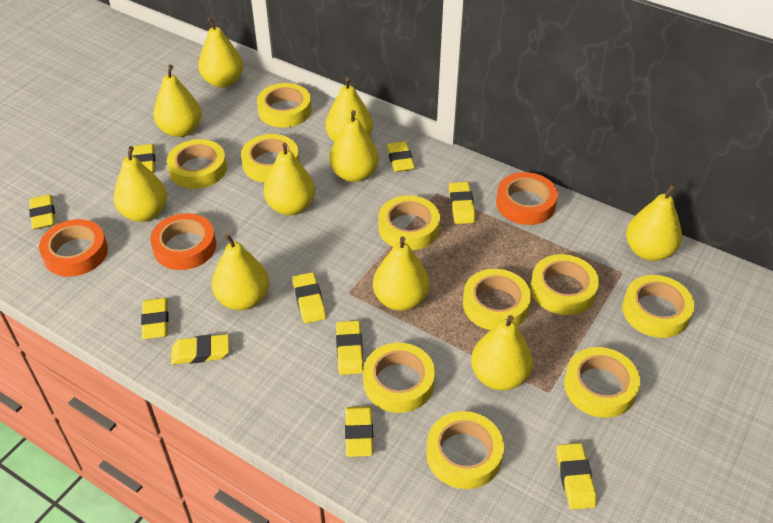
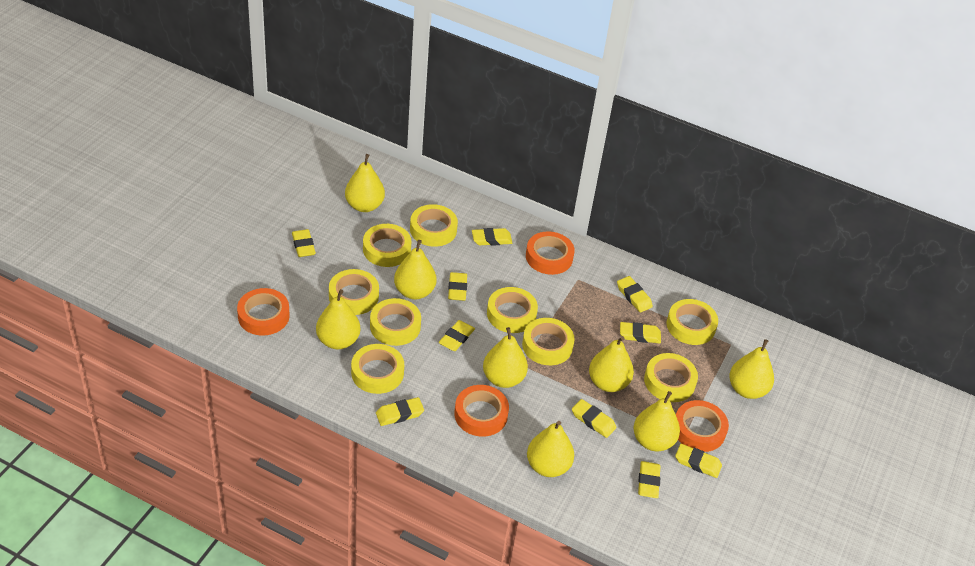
orange tape: [39,219,108,277] [150,213,216,270] [496,172,558,225] = 3 -> [237,288,290,336] [454,385,509,436] [526,231,575,275] [676,400,729,452] = 4
yellow pear: [114,146,167,222] [153,65,201,137] [198,17,243,88] [212,234,269,310] [264,143,315,215] [325,77,373,142] [329,110,379,182] [373,236,429,311] [471,315,533,390] [626,184,682,261] = 10 -> [316,289,360,349] [345,154,385,212] [394,240,436,299] [483,327,528,388] [527,421,574,477] [589,336,634,392] [634,391,680,451] [730,339,774,399] = 8
yellow tape: [167,139,227,189] [241,134,299,183] [257,83,312,128] [363,343,435,413] [379,195,440,250] [426,411,504,489] [463,269,531,330] [531,254,599,315] [564,347,640,418] [622,275,695,338] = 10 -> [329,269,379,315] [351,344,404,394] [363,224,411,267] [370,298,421,346] [410,204,458,247] [487,287,538,333] [522,318,575,365] [644,353,698,402] [667,299,718,345] = 9

